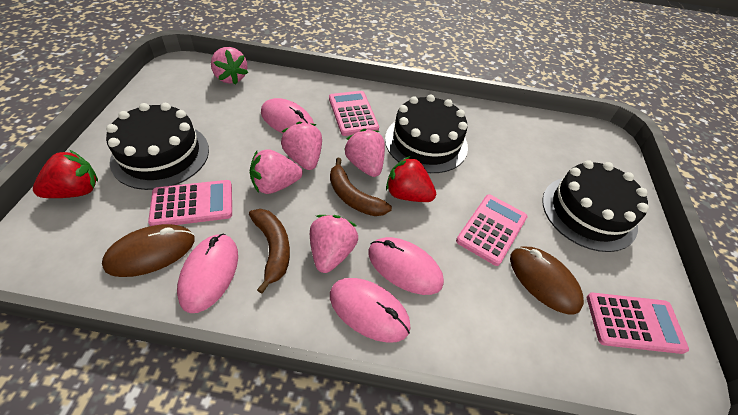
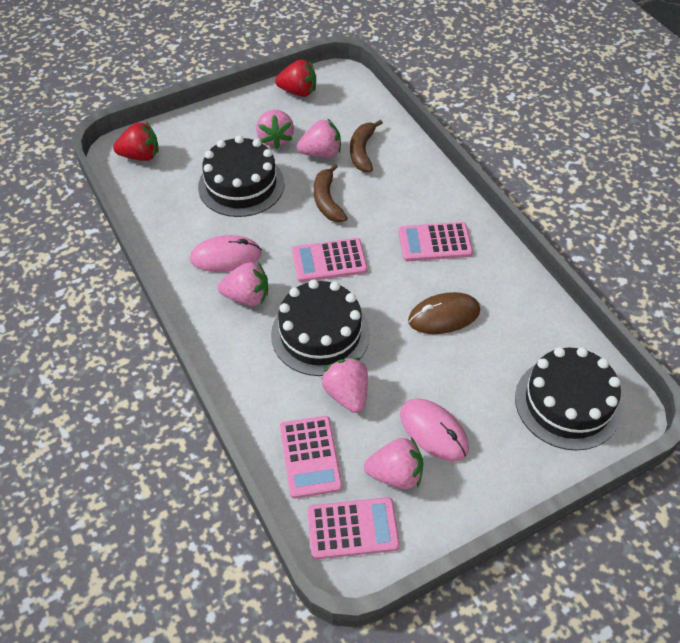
brown mouse: [102,224,195,277] [510,247,584,314] = 2 -> [408,292,480,334] = 1
pink mouse: [177,234,238,313] [261,98,314,134] [330,278,411,343] [368,237,444,295] = 4 -> [190,235,262,272] [400,399,469,462] = 2

